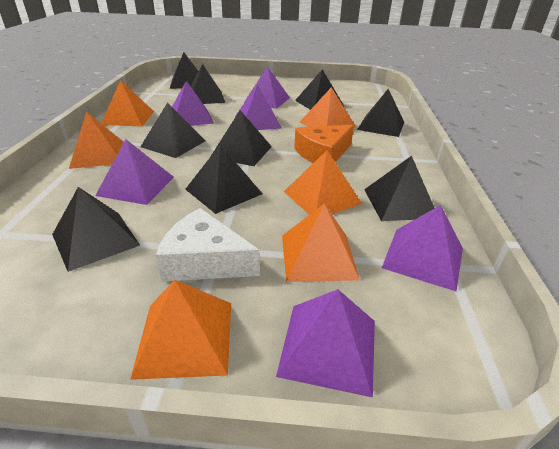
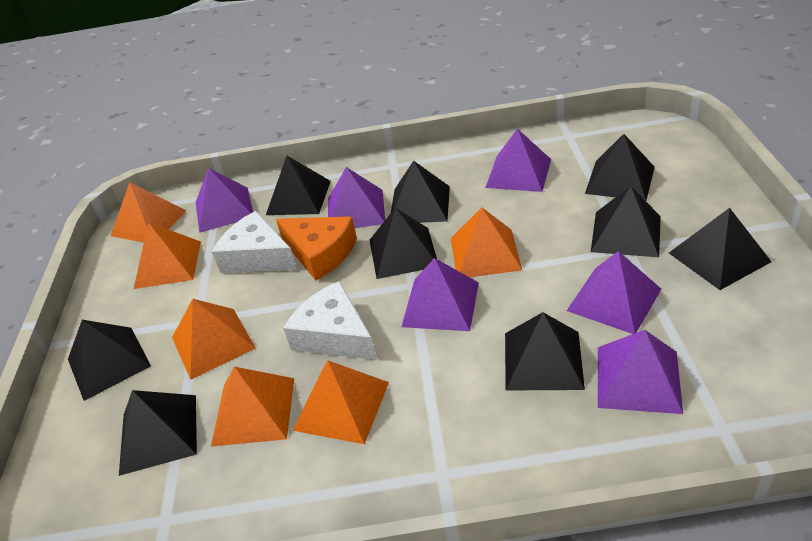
white cheese: [156,208,260,282] = 1 -> [212,211,297,273] [283,281,377,360] = 2

